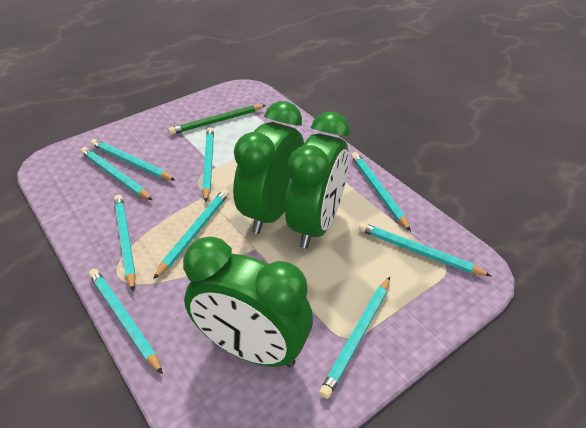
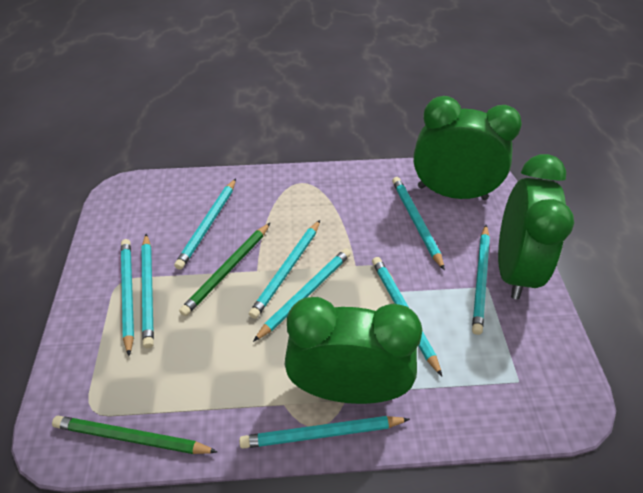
green pencil: [169,105,266,135] = 1 -> [52,416,218,454] [179,223,270,316] = 2

